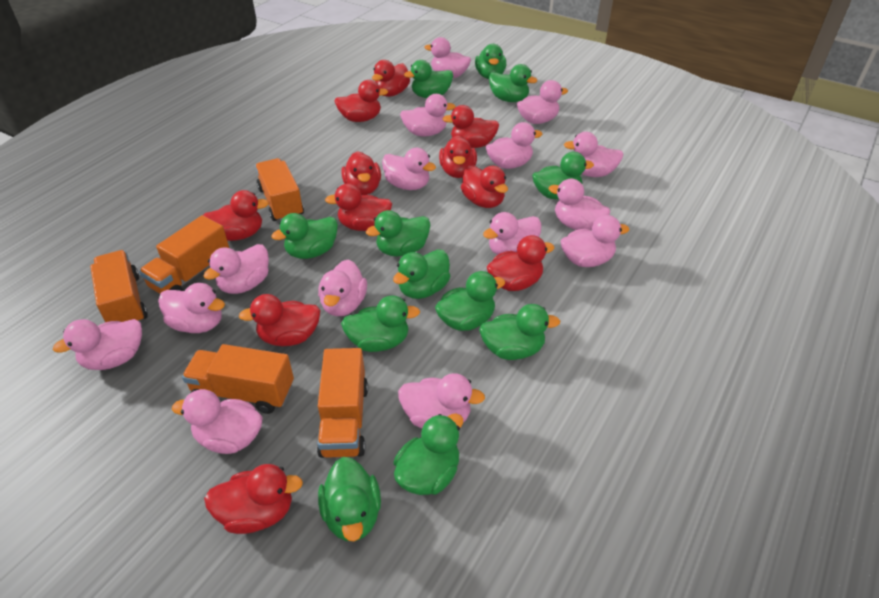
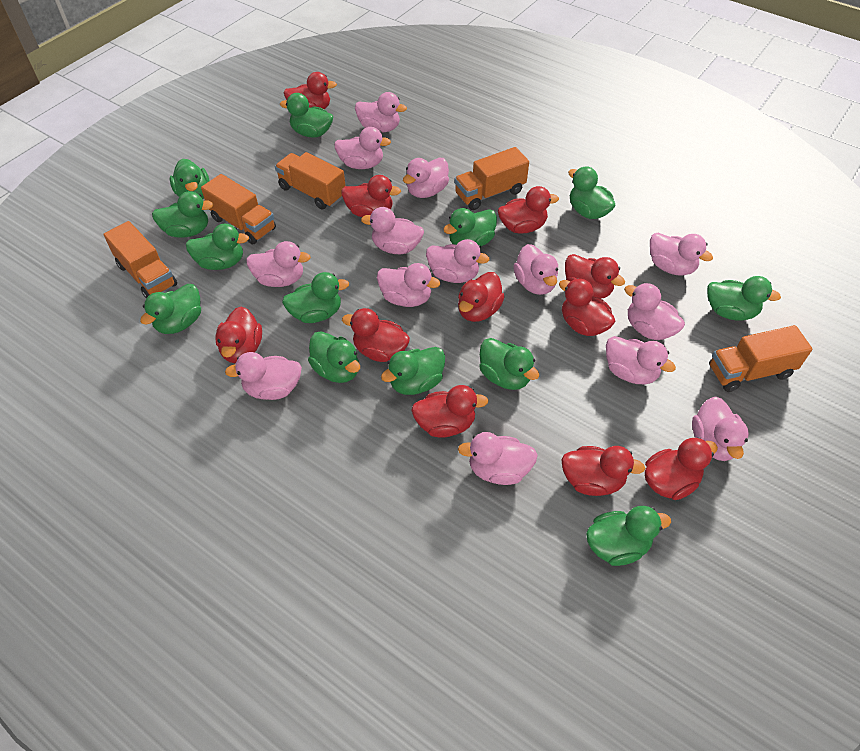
green duck: [271,213,338,259] [318,457,381,541] [341,296,420,352] [366,210,430,256] [393,249,450,299] [394,413,463,495] [404,60,453,98] [435,271,505,331] [475,44,506,79] [479,304,560,360] [489,64,537,102] [532,152,594,199] = 12 -> [140,284,201,334] [152,191,214,238] [170,159,210,199] [186,224,249,270] [280,93,333,138] [282,272,349,323] [308,331,360,383] [381,347,445,395] [443,208,497,246] [479,338,539,390] [568,166,616,219] [586,506,671,566] [707,276,781,320] = 13
pink duck: [53,319,142,370] [158,283,225,333] [172,389,263,454] [204,244,269,294] [318,260,367,316] [382,148,436,190] [398,373,485,428] [400,94,456,137] [424,37,471,78] [483,212,542,255] [486,122,543,169] [517,80,568,124] [549,179,610,230] [561,215,629,267] [564,132,623,177] = 15 -> [225,352,302,400] [246,241,311,287] [334,127,391,169] [355,92,407,132] [361,207,424,254] [377,263,440,307] [403,157,449,198] [426,239,489,283] [458,432,538,485] [513,244,558,295] [606,336,676,384] [624,283,685,340] [650,233,713,276] [692,396,749,461] = 14

